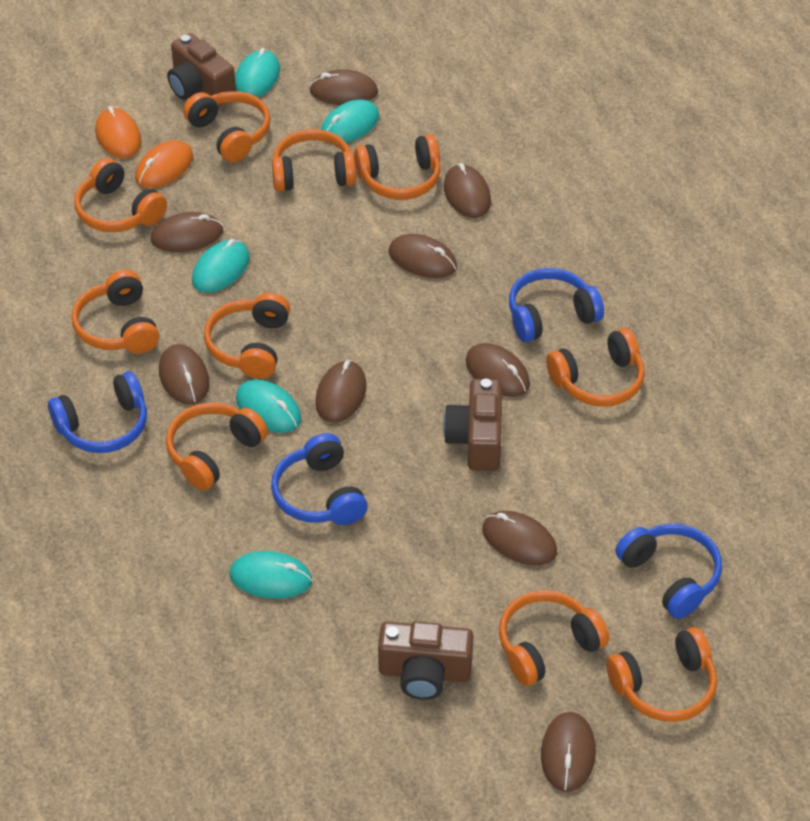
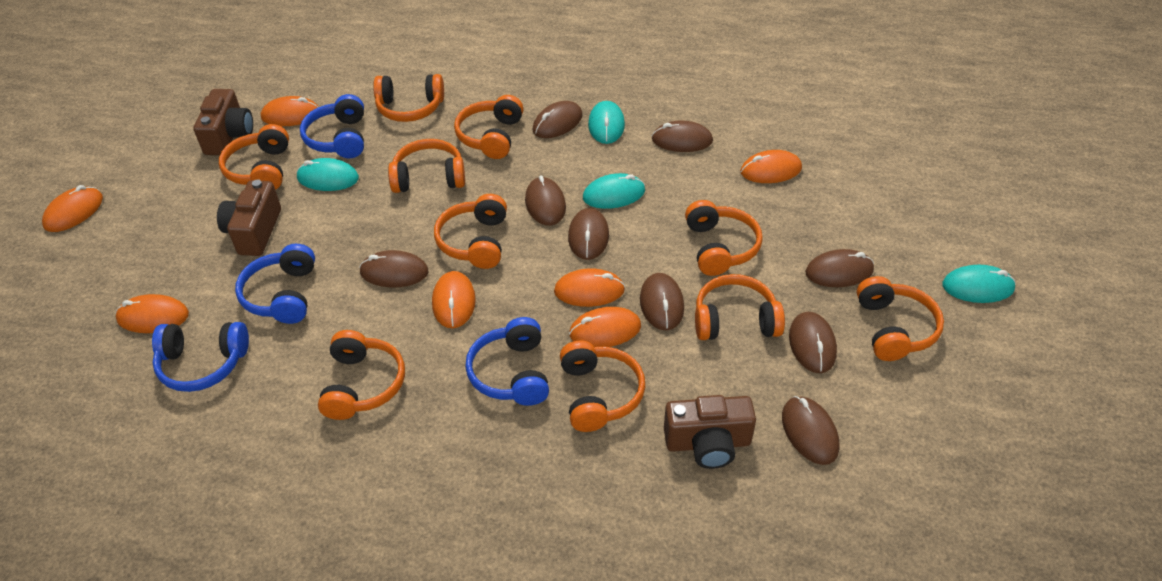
orange mouse: [95,106,142,159] [135,140,193,188] = 2 -> [42,185,103,232] [116,294,189,333] [261,96,319,126] [432,271,476,328] [554,268,625,307] [569,307,641,347] [740,150,802,183] = 7
turquoise mouse: [192,239,250,293] [229,551,312,599] [235,48,280,98] [236,379,301,433] [321,99,379,143] = 5 -> [296,158,359,191] [583,173,645,209] [588,101,625,144] [942,265,1016,303] = 4

